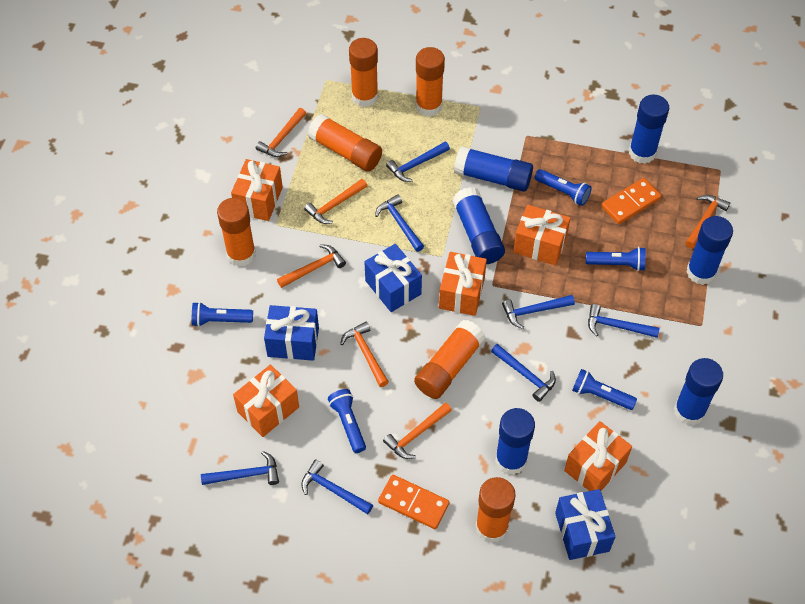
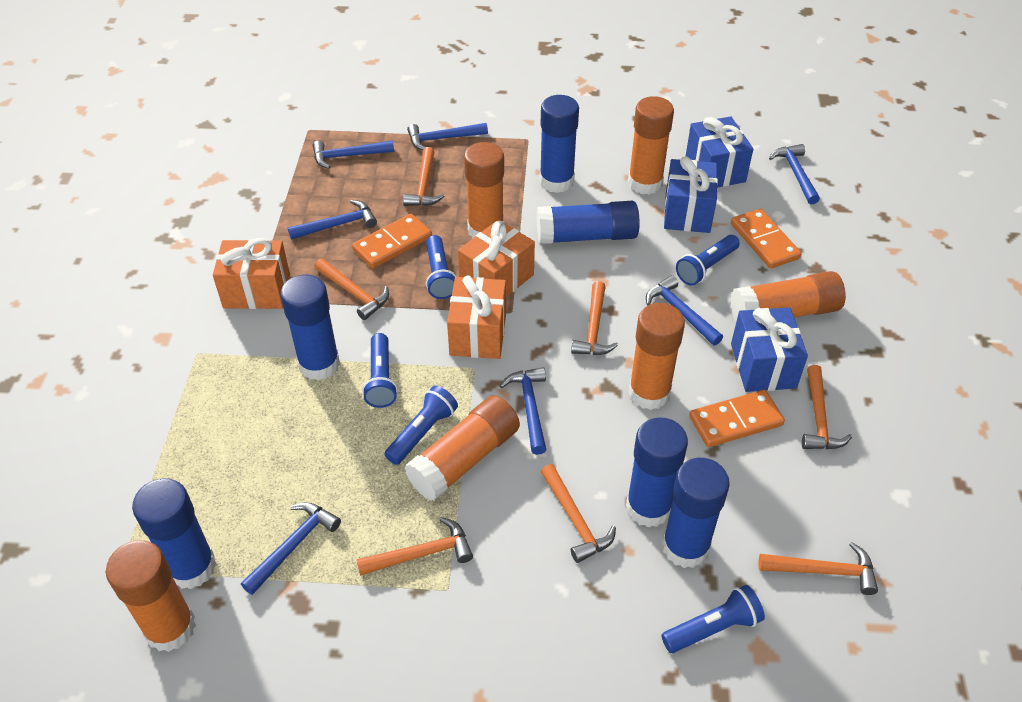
orange domino: [378,475,449,529] [601,178,661,224] = 2 -> [352,214,432,269] [689,390,785,447] [731,209,801,269] = 3
orange gift: [231,159,283,221] [233,365,299,437] [439,252,487,316] [513,205,571,266] [564,421,632,491] = 5 -> [213,238,290,309] [447,276,506,359] [458,220,535,297] = 3
orange hammer: [256,108,306,157] [277,244,346,288] [304,179,367,224] [340,322,389,387] [383,402,452,459] [686,195,730,248] = 6 -> [314,258,389,320] [356,517,473,576] [403,147,444,206] [541,464,616,563] [571,281,618,355] [758,542,878,595] [802,365,852,449] = 7

